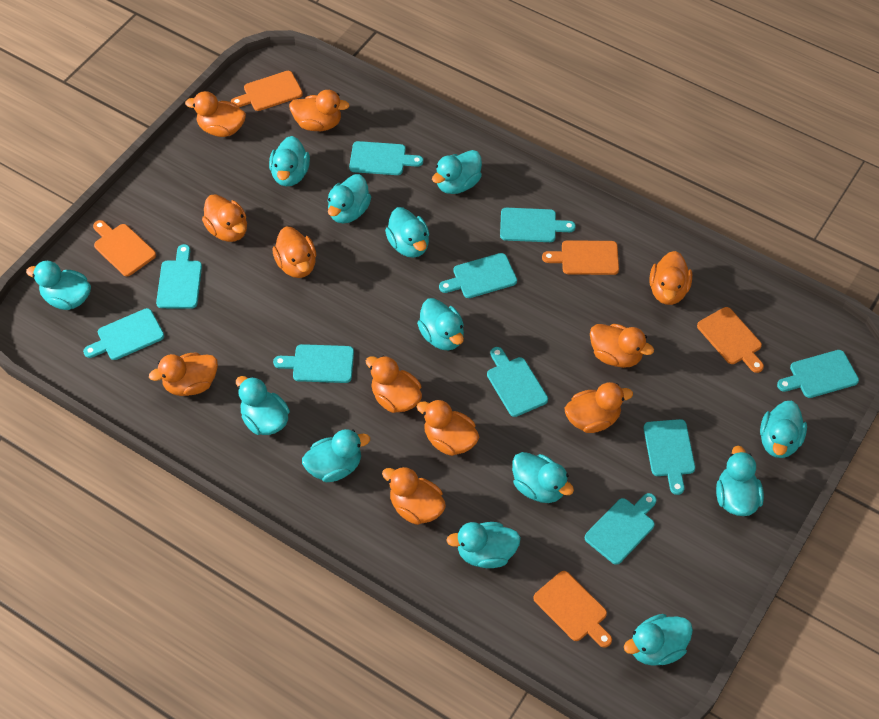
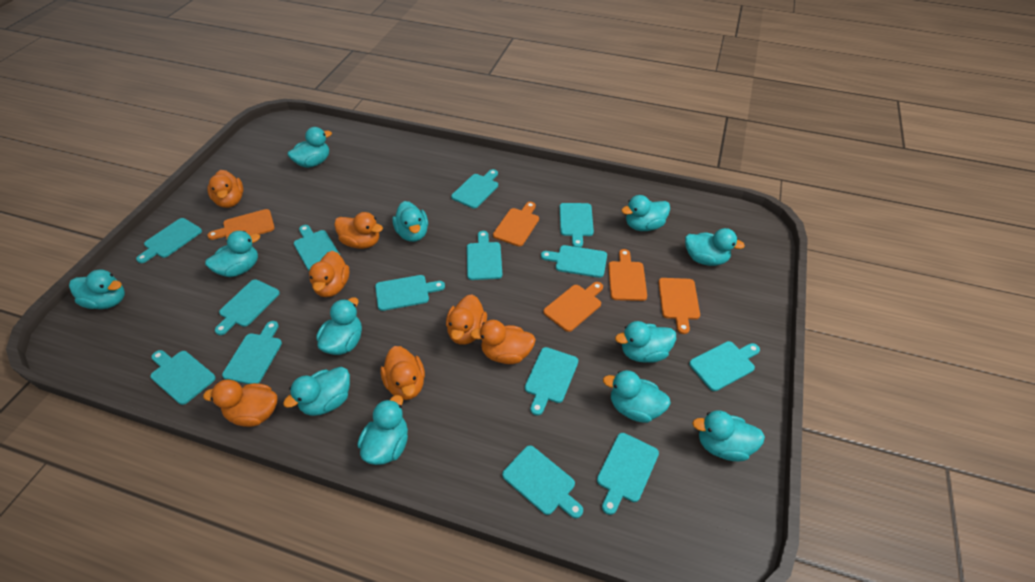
orange duck: [149,352,218,396] [185,91,246,137] [202,194,247,242] [272,227,316,278] [289,90,349,131] [366,356,422,413] [382,466,446,525] [417,399,479,456] [565,382,633,433] [590,324,654,368] [649,251,692,305] = 11 -> [203,379,278,427] [207,170,243,208] [309,251,350,297] [334,212,383,249] [380,346,425,400] [446,294,487,345] [470,320,536,364] = 7
turquoise cutting board: [83,308,164,360] [156,244,202,309] [273,344,354,383] [349,141,423,175] [439,253,517,298] [487,347,548,417] [500,208,576,242] [585,493,657,565] [644,419,695,495] [777,350,859,398] = 10 -> [136,218,202,263] [150,350,216,405] [215,279,280,335] [222,321,282,384] [294,225,340,271] [375,275,445,311] [451,169,498,209] [467,231,502,280] [502,445,583,519] [525,347,578,416] [541,245,607,278] [560,203,594,248] [597,433,659,515] [689,341,760,391] = 14
turquoise duck: [26,261,91,310] [236,376,290,435] [269,136,310,186] [302,429,370,482] [328,174,371,223] [385,207,429,258] [417,298,464,350] [432,150,482,194] [446,522,521,568] [512,452,574,503] [624,614,693,666] [716,446,764,516] [760,401,807,458] = 13 -> [69,270,125,309] [205,231,260,277] [283,367,350,416] [288,127,332,168] [316,297,362,355] [358,395,408,465] [392,201,428,242] [603,370,671,423] [615,321,676,363] [621,195,670,231] [685,228,745,266] [692,411,765,461] = 12

